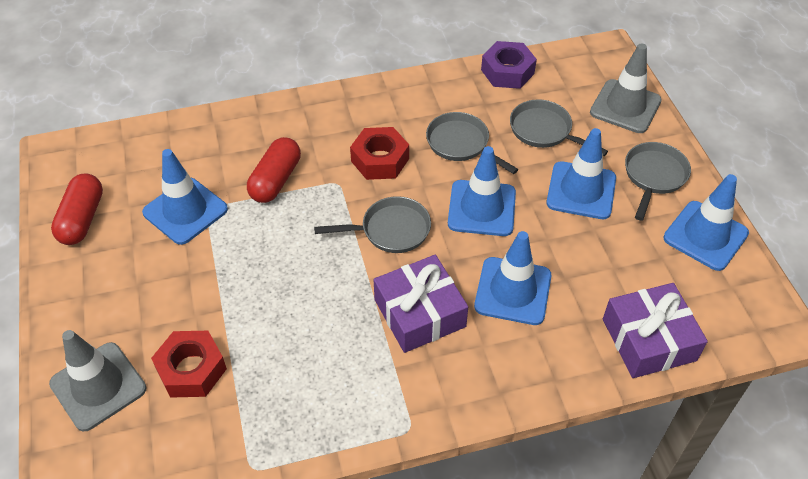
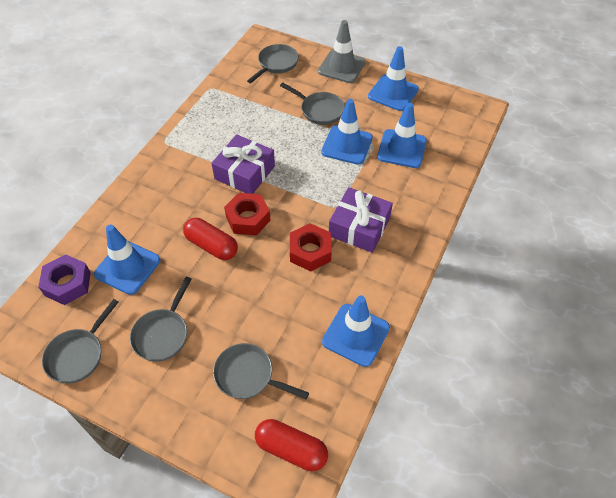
grey pan: [314,196,431,253] [426,112,518,174] [510,99,608,156] [625,142,691,221] = 4 -> [42,299,118,384] [130,277,191,362] [213,343,309,399] [247,44,299,83] [280,83,345,125] = 5
grey traffic cone: [49,330,146,432] [590,43,662,133] = 2 -> [318,20,366,83] = 1

